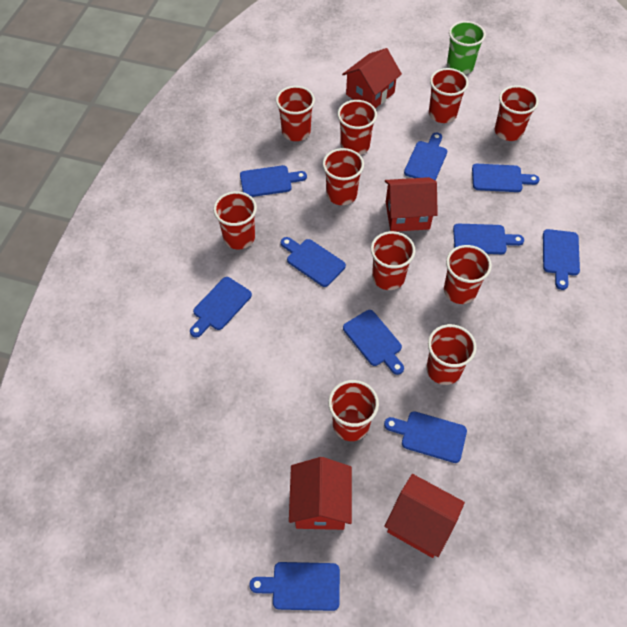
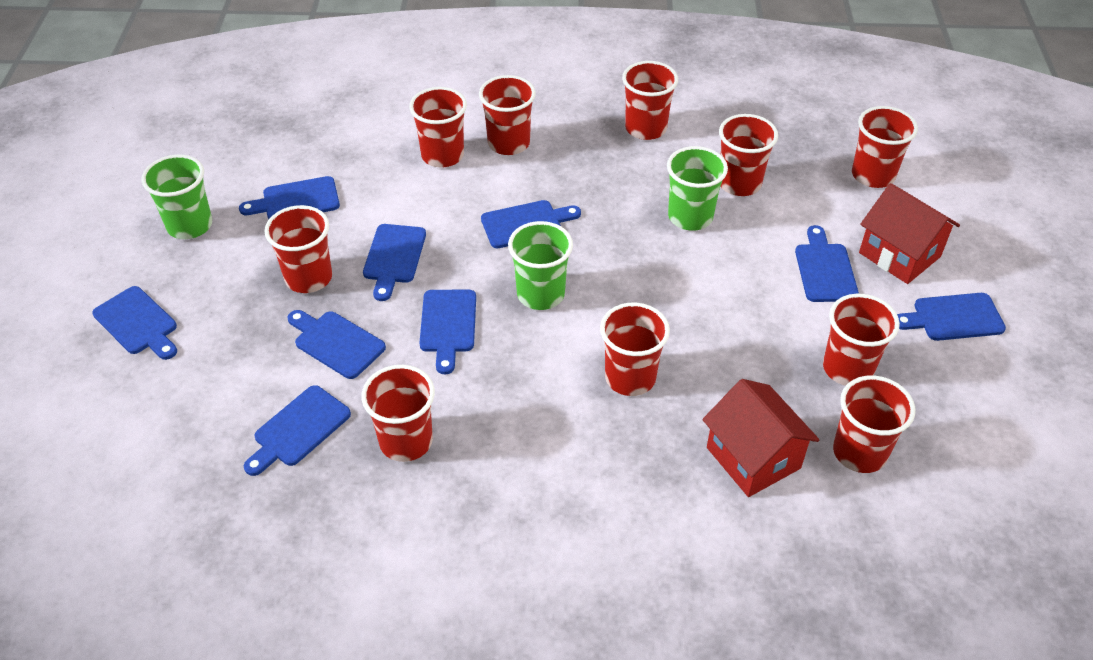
blue cutting board: [190,277,252,338] [240,165,307,197] [249,562,340,611] [281,237,346,287] [343,310,404,375] [384,411,467,463] [404,133,447,181] [453,224,524,254] [472,164,539,192] [543,229,580,290] = 10 -> [92,286,177,360] [239,176,340,219] [244,385,351,476] [287,310,386,379] [363,224,426,301] [419,290,476,374] [481,200,581,248] [795,225,859,302] [897,293,1006,341] = 9
green cup: [447,21,486,74] = 1 -> [141,155,212,239] [508,221,573,310] [667,146,728,231] = 3
red house: [289,457,352,530] [342,48,402,108] [384,474,465,558] [385,177,438,232] = 4 -> [702,379,820,497] [859,183,960,284] = 2

